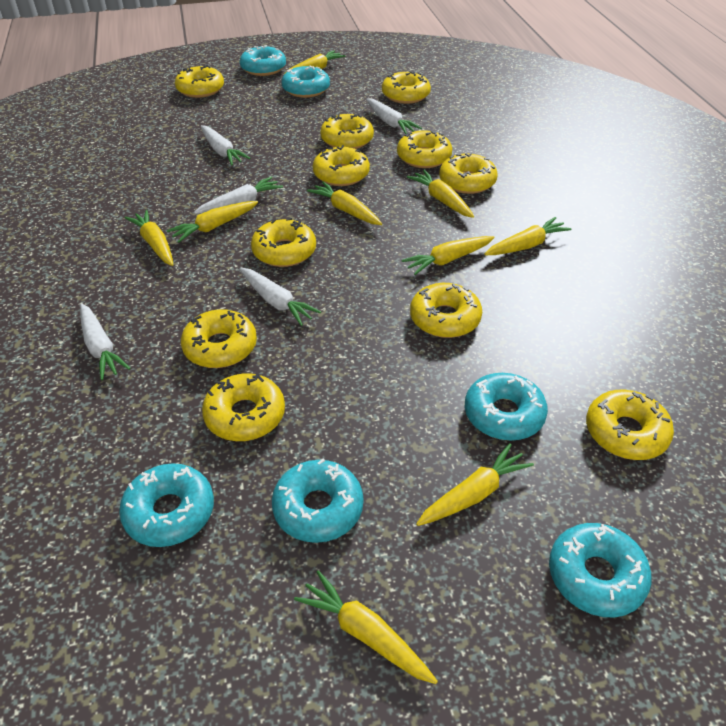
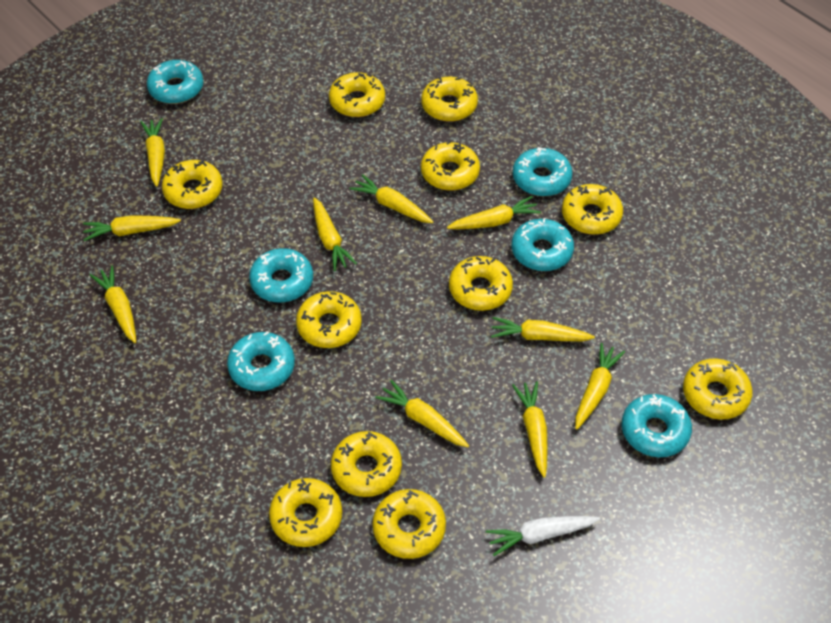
white carrot: [80,304,131,380] [194,177,283,214] [201,125,250,165] [240,268,321,326] [366,98,422,134] = 5 -> [486,516,600,556] = 1
yellow carrot: [124,210,173,266] [167,201,258,243] [285,50,346,73] [294,570,438,684] [307,181,382,225] [402,236,495,275] [407,170,474,218] [416,443,534,526] [484,217,572,255] = 9 -> [83,215,181,241] [90,265,136,343] [140,118,165,187] [313,197,357,271] [349,174,433,223] [375,380,469,447] [447,196,541,229] [491,317,595,341] [512,381,548,478] [575,343,625,429] = 10

